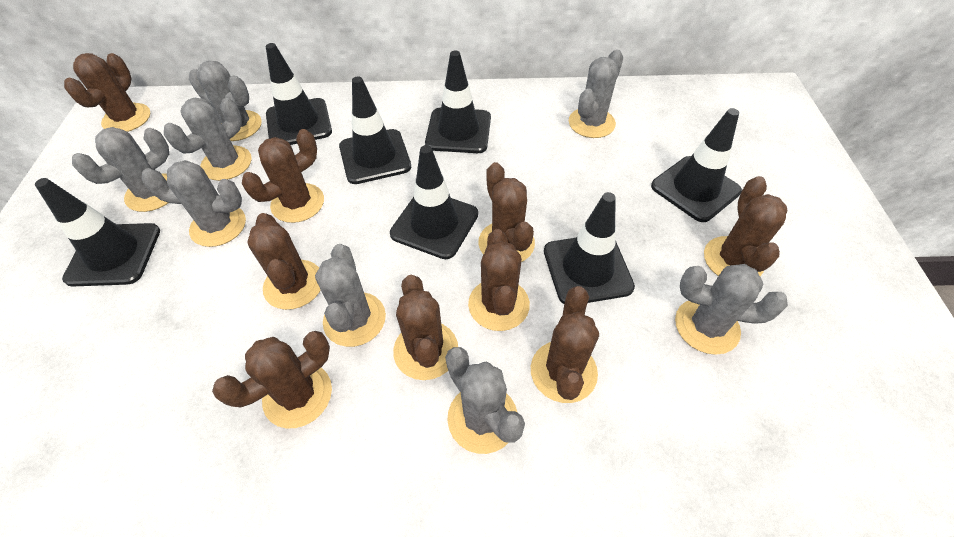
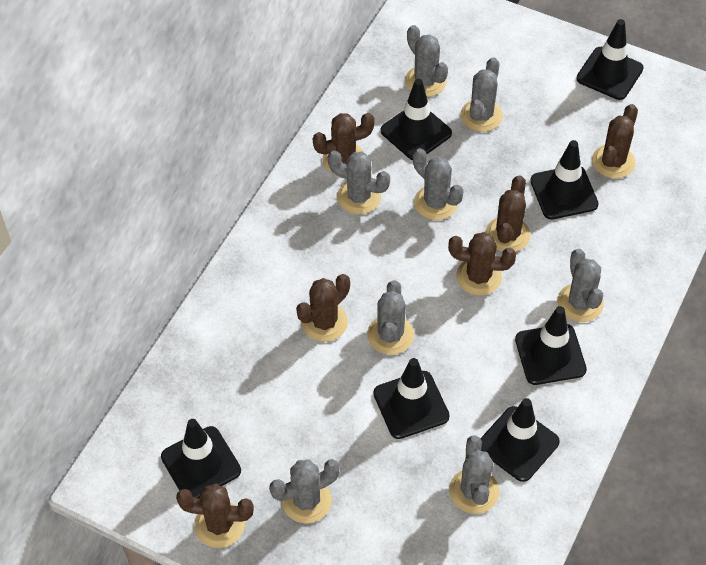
brown cactus: [64,53,150,132] [212,331,332,428] [242,129,324,223] [247,213,320,310] [393,275,458,380] [468,229,530,331] [479,162,535,262] [531,286,599,403] [704,176,787,276] = 9 -> [176,483,254,548] [296,274,350,342] [313,113,375,175] [448,232,516,295] [486,175,531,252] [592,104,638,178] = 6

